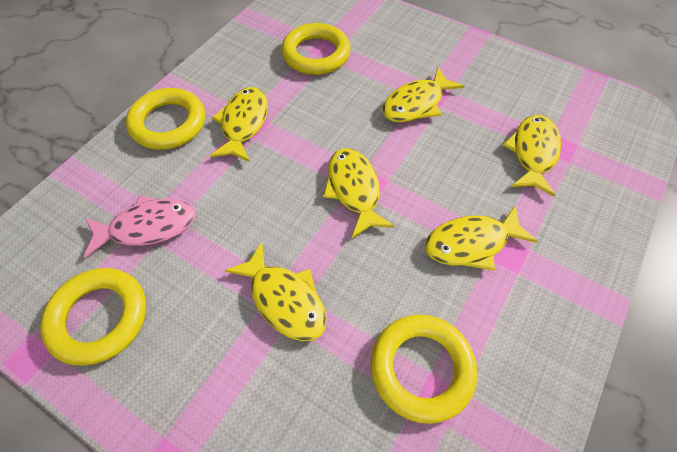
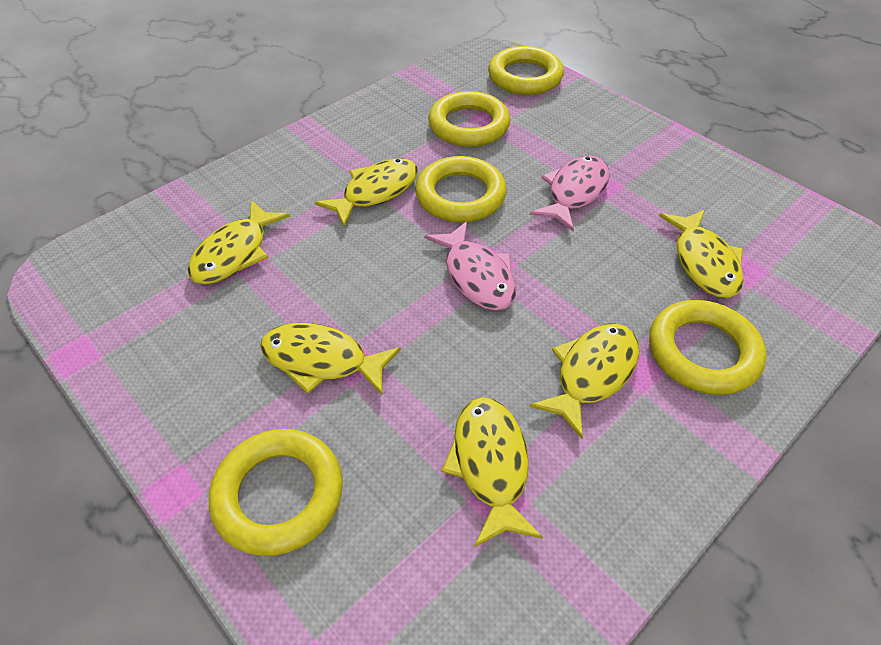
pink fish: [84,195,196,258] = 1 -> [424,221,516,311] [530,156,610,231] = 2
yellow ring: [40,268,146,366] [126,88,205,150] [281,23,351,75] [370,315,477,424] = 4 -> [209,429,343,556] [415,156,507,223] [428,91,510,147] [488,46,564,95] [649,300,766,395] = 5

